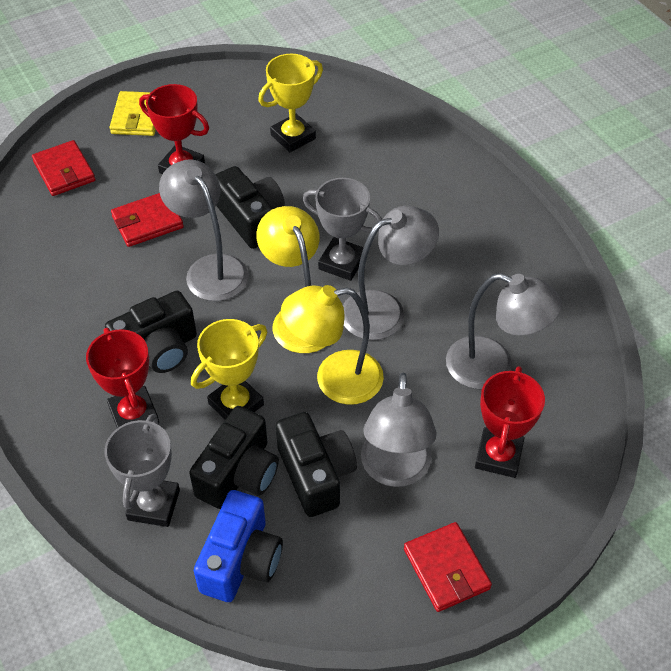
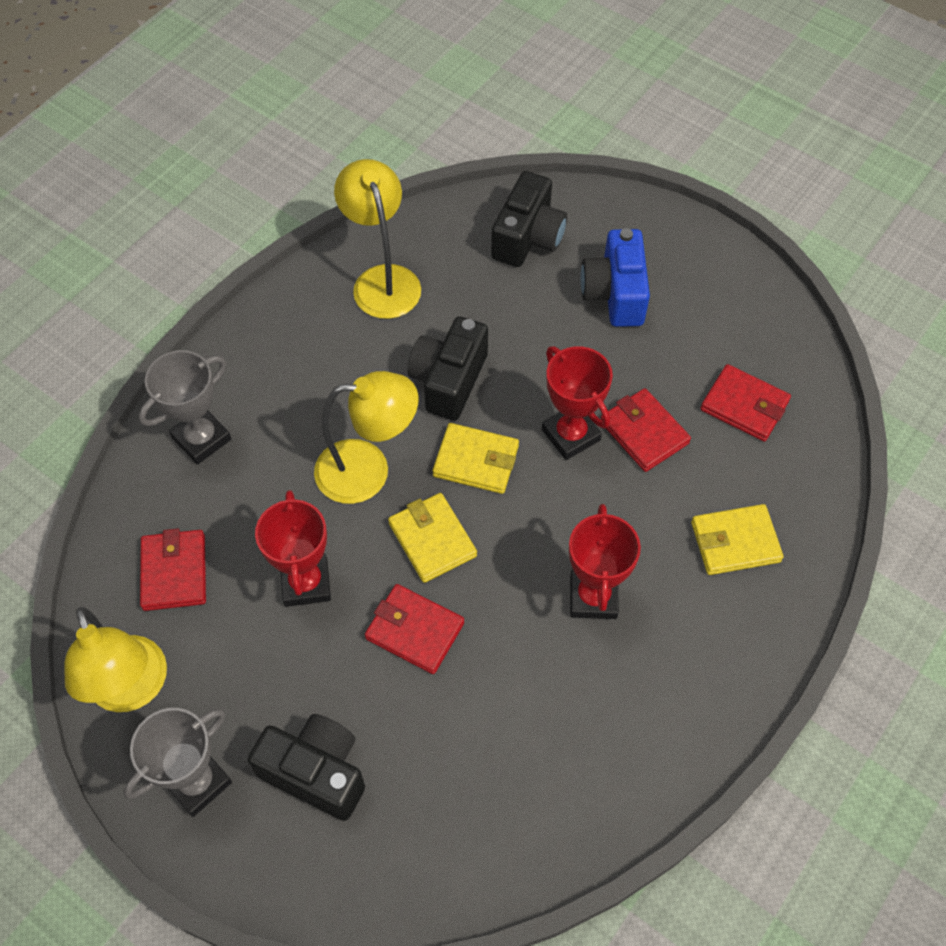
black camera: [105,291,197,373] [189,406,279,509] [215,166,285,249] [276,412,357,517] = 4 -> [248,714,365,821] [408,316,488,421] [491,171,567,267] = 3
grey lamp: [159,159,248,301] [343,206,439,340] [361,373,437,487] [446,273,562,389] = 4 -> none = 0
red wallet: [32,140,95,196] [111,193,184,247] [404,522,492,612] = 3 -> [140,528,206,611] [365,584,464,674] [601,388,691,472] [700,364,791,442] = 4
yellow lamp: [256,206,326,353] [281,285,384,405] = 2 -> [64,607,167,712] [314,371,419,504] [334,159,421,319] = 3
yellow trophy: [191,319,267,420] [258,54,323,152] = 2 -> none = 0
yellow wallet: [110,91,156,136] = 1 -> [388,493,477,583] [432,423,519,494] [691,504,784,575] = 3

